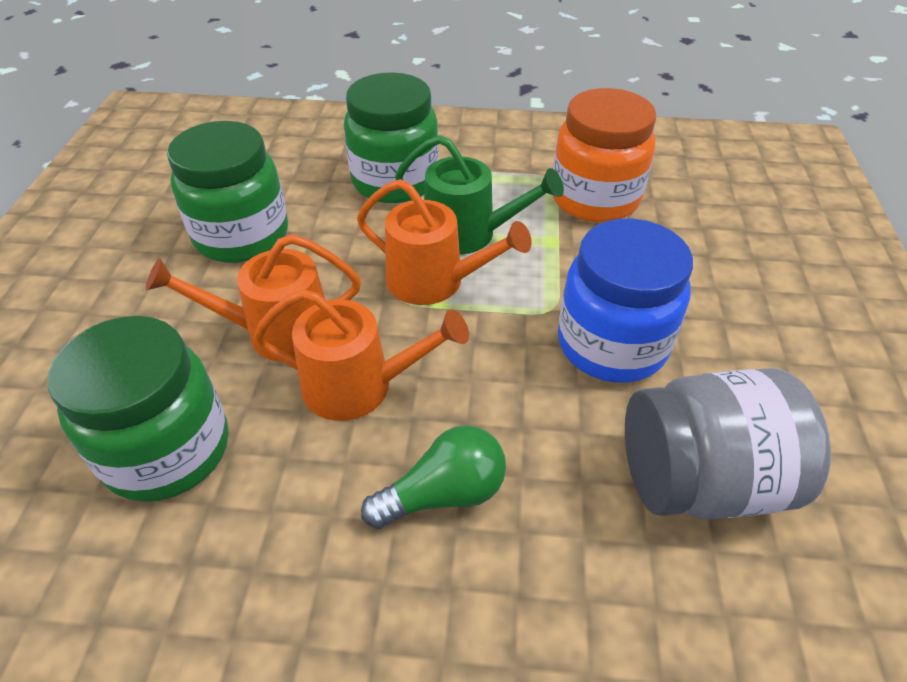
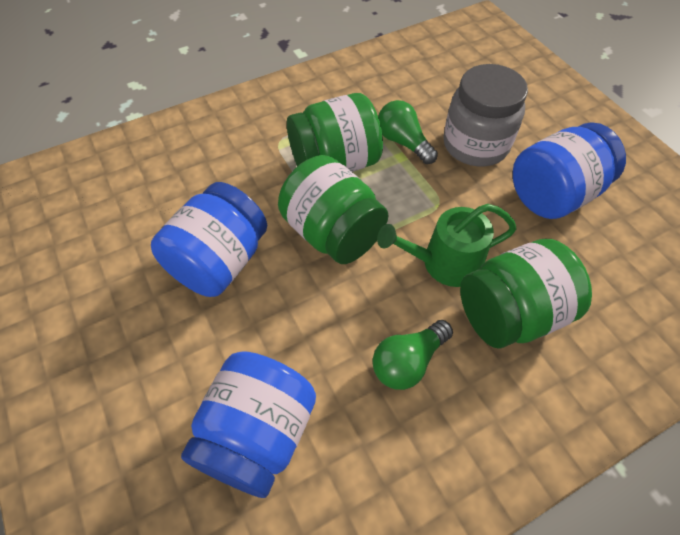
blue jar: [558,219,693,383] = 1 -> [151,182,267,297] [181,351,316,498] [513,122,626,219] = 3
green light bulb: [361,425,506,529] = 1 -> [373,320,453,390] [378,100,438,164] = 2
orange jar: [553,88,656,222] = 1 -> none = 0
orange watering can: [146,234,361,362] [253,289,469,421] [357,179,532,305] = 3 -> none = 0

